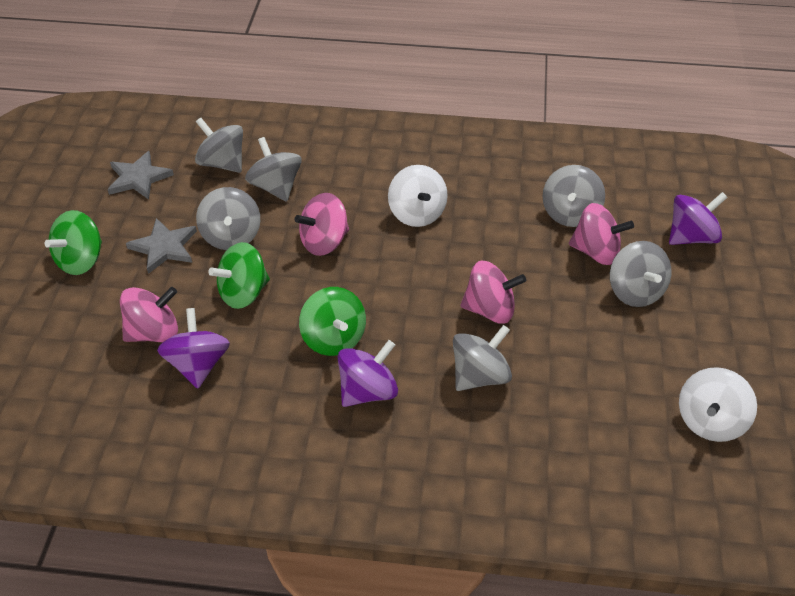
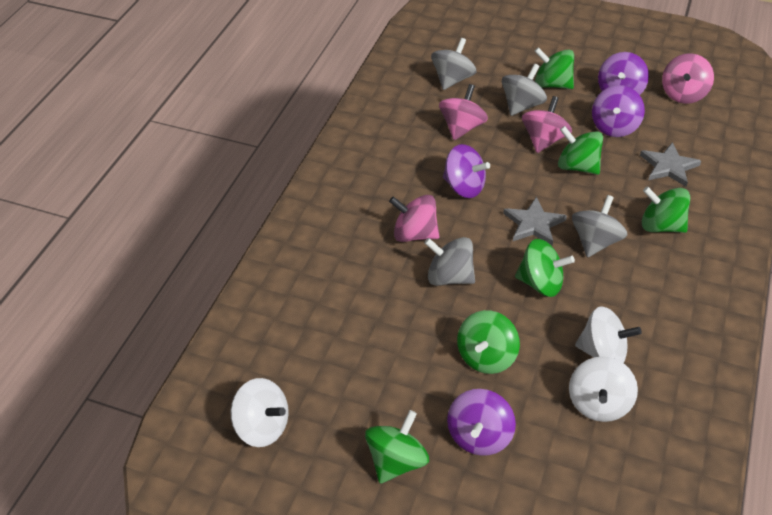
green spinning top: [45,210,102,275] [208,242,270,309] [299,287,366,356] = 3 -> [365,410,429,484] [457,310,520,374] [515,239,575,297] [534,47,574,89] [558,126,603,175] [642,186,690,233] = 6
grey spinning top: [195,118,243,173] [196,187,260,250] [245,137,302,202] [453,325,512,391] [542,165,605,227] [610,241,671,307] = 6 -> [424,237,475,286] [431,38,477,90] [502,64,547,116] [572,195,627,257] = 4
purple spinning top: [157,308,230,389] [338,340,398,407] [669,192,728,245] = 3 -> [443,144,490,198] [447,389,516,456] [592,85,645,137] [598,52,649,95] = 4
white spinning top: [388,165,448,227] [679,367,757,442] = 2 -> [231,378,289,447] [569,356,638,422] [575,306,642,363] = 3

